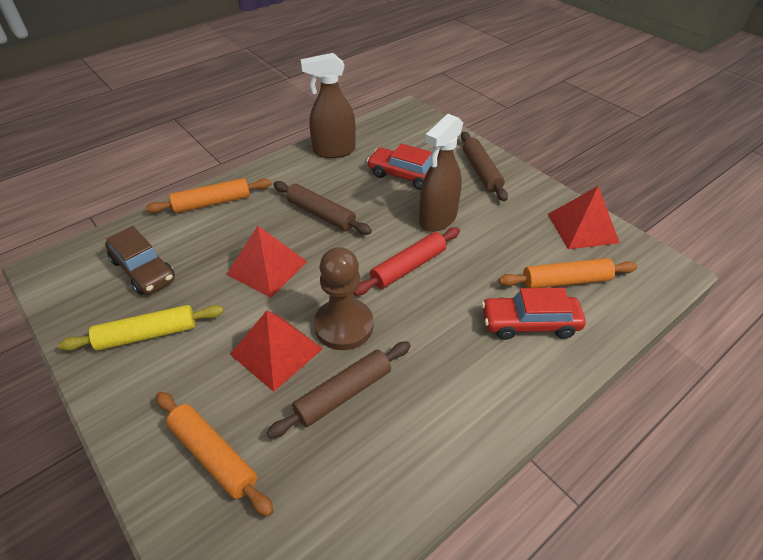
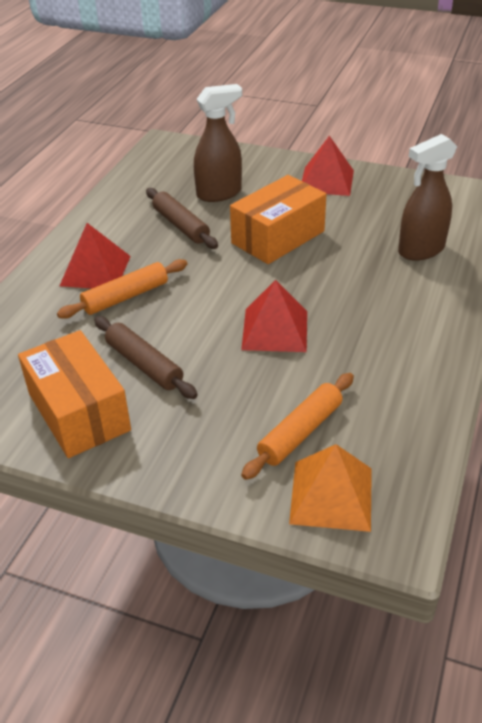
brown car: [105,226,175,295] = 1 -> none = 0
brown pawn: [314,247,373,350] = 1 -> none = 0
brown rolling pin: [267,341,411,439] [273,181,372,235] [461,132,508,201] = 3 -> [94,316,198,399] [146,188,218,249] = 2
orange box: none = 0 -> [18,330,131,458] [230,175,327,264] = 2
orange pyramid: none = 0 -> [289,444,372,532] = 1
orange rolling pin: [146,178,272,213] [156,392,274,517] [499,258,637,288] = 3 -> [57,259,187,319] [241,373,354,480] = 2
red car: [367,143,432,190] [482,288,586,340] = 2 -> none = 0
red rolling pin: [353,227,460,295] = 1 -> none = 0
yellow rolling pin: [58,305,223,351] = 1 -> none = 0

